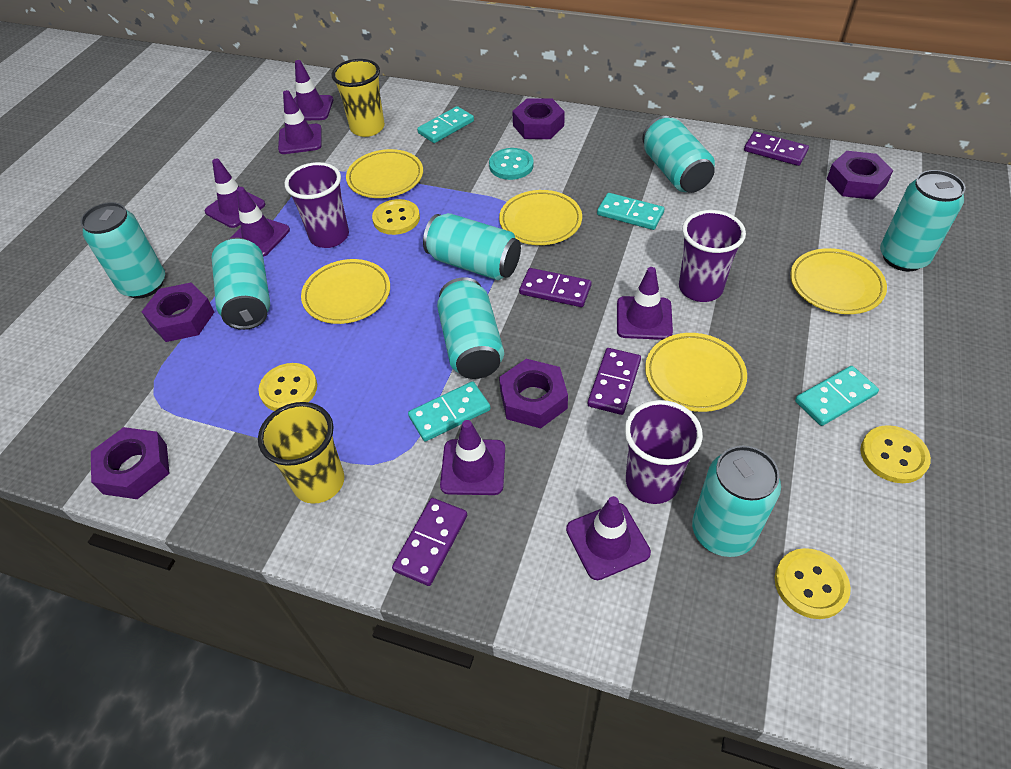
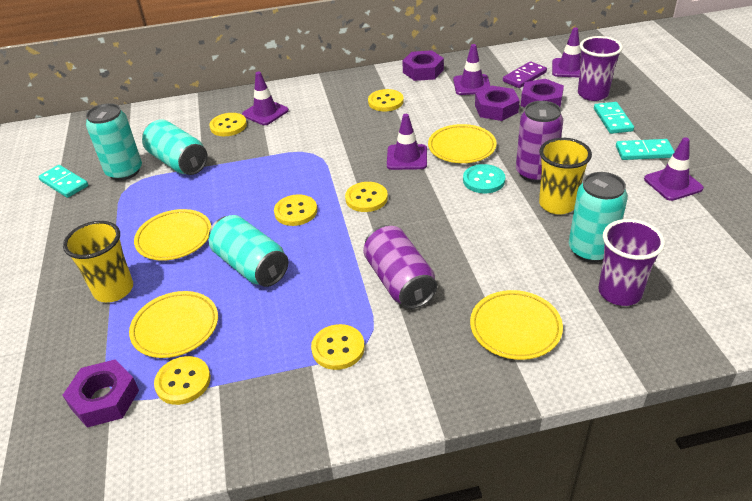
purple can: none = 0 -> [363,225,437,309] [516,101,563,183] = 2
purple cup: [284,162,349,248] [624,400,703,504] [679,210,746,302] = 3 -> [578,36,623,101] [598,219,665,306] = 2
purple domino: [392,498,467,586] [519,268,592,307] [588,348,641,415] [744,131,809,166] = 4 -> [503,61,547,88] = 1
purple nut: [91,427,170,499] [141,283,214,342] [499,359,568,428] [512,98,565,139] [827,151,893,200] = 5 -> [63,360,139,428] [402,50,444,81] [475,86,520,121] [521,78,564,108] = 4
purple traffic cone: [205,158,265,228] [229,187,290,257] [278,90,322,154] [294,60,333,120] [440,420,505,495] [566,496,651,580] [617,267,673,340] = 7 -> [242,72,289,125] [387,114,427,170] [453,44,490,95] [552,27,581,78] [644,137,704,201] = 5
turquoise can: [81,202,165,299] [211,238,270,330] [423,213,521,280] [437,277,504,379] [642,116,715,193] [692,446,781,557] [880,170,966,271] = 7 -> [86,103,142,180] [142,119,208,175] [209,215,288,287] [569,172,628,262] = 4
turquoise domino: [408,381,490,442] [417,106,474,143] [597,193,665,230] [795,366,879,426] = 4 -> [38,165,88,198] [594,102,634,134] [616,139,675,160] = 3
yellow button: [258,363,317,411] [372,199,420,235] [775,548,851,619] [860,425,931,483] = 4 -> [154,356,211,405] [209,113,247,136] [274,194,317,226] [311,324,365,370] [345,182,388,212] [368,89,404,112] = 6
yellow plate: [301,259,390,324] [346,149,423,198] [499,190,582,245] [645,333,747,412] [790,248,887,314] = 5 -> [129,291,218,358] [134,209,211,261] [428,124,497,163] [470,290,563,360] = 4

